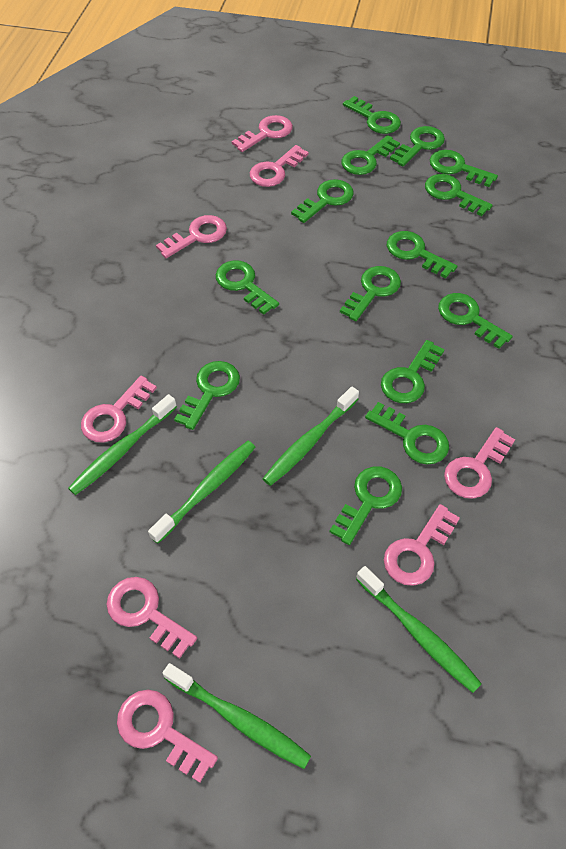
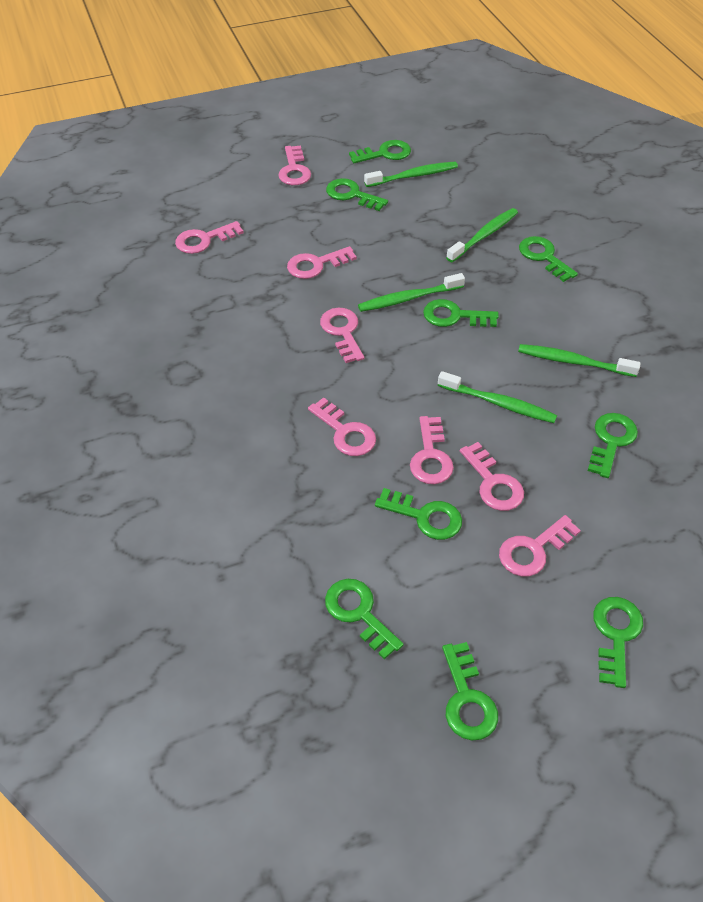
green key: [174,361,240,430] [216,260,279,315] [291,179,354,223] [330,466,402,545] [340,266,401,321] [341,135,400,175] [343,96,401,134] [365,402,449,464] [381,340,445,403] [387,231,457,278] [390,126,445,167] [425,174,493,216] [430,150,498,187] [438,293,513,349] = 14 -> [325,579,404,660] [326,178,388,211] [349,140,411,163] [375,488,462,540] [423,299,499,327] [442,642,498,740] [519,236,578,282] [588,413,638,478] [593,597,643,688] = 9

